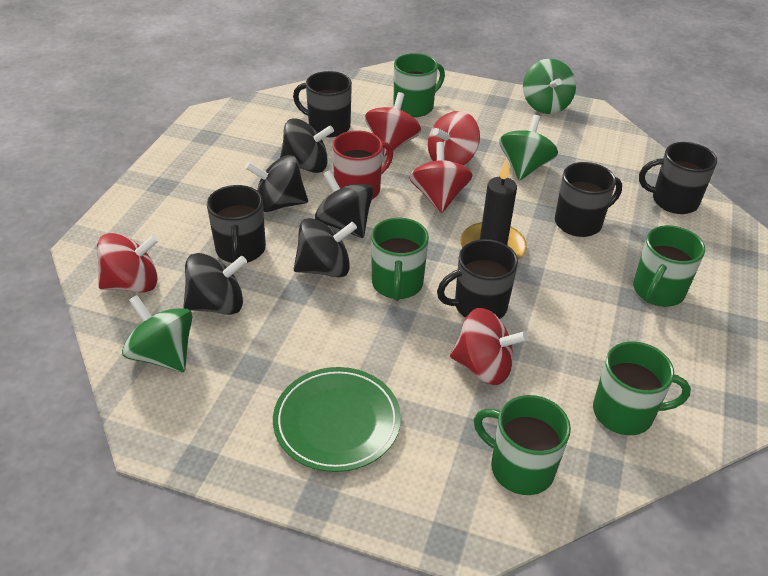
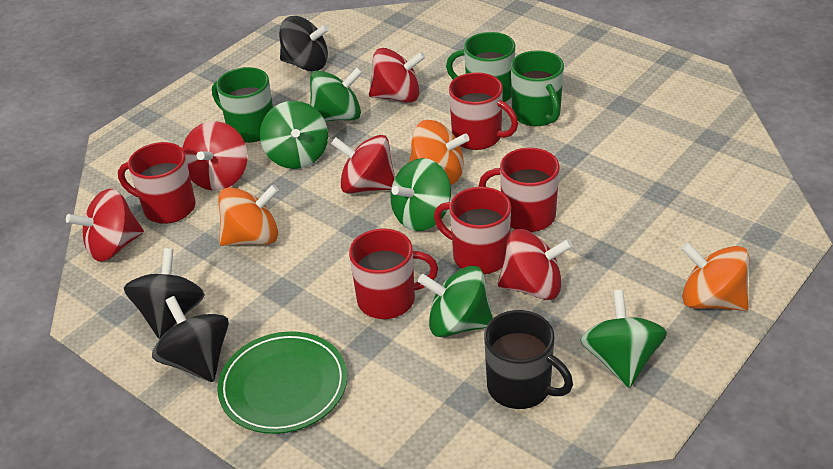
black candle: [460,159,527,260] = 1 -> none = 0
black mug: [207,185,266,263] [293,71,352,137] [437,239,518,319] [555,162,622,237] [639,142,717,214] = 5 -> [484,310,573,409] = 1
black spinning top: [183,253,247,315] [245,155,308,212] [280,118,334,173] [294,218,357,277] [315,170,374,238] = 5 -> [124,248,205,339] [152,296,229,382] [279,16,329,71] = 3
green mug: [371,218,429,301] [394,53,445,117] [474,395,571,495] [593,341,691,435] [633,225,705,307] = 5 -> [212,67,273,143] [446,32,515,102] [511,50,564,126] = 3
green spinning top: [122,295,192,372] [499,115,558,181] [523,59,576,114] = 3 -> [260,101,328,169] [310,67,363,121] [391,158,451,231] [418,266,493,337] [580,290,667,388] = 5
orange spinning top: none = 0 -> [218,185,279,246] [409,120,469,185] [681,242,750,311] = 3
red mug: [332,131,393,199] = 1 -> [118,142,196,224] [349,228,438,319] [434,187,511,274] [449,72,518,150] [479,148,560,232] = 5

